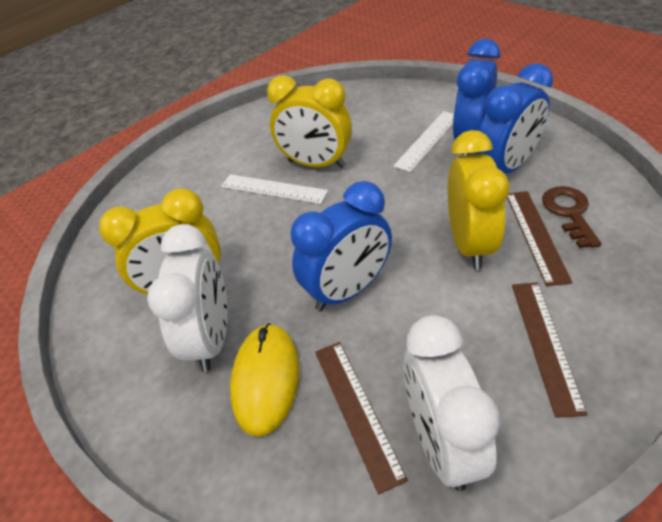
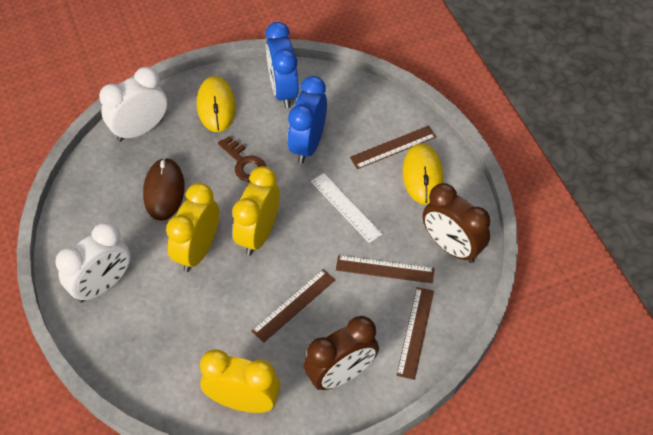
blue clock: [291,181,392,311] [453,39,500,156] [476,63,553,174] = 3 -> [265,22,299,108] [287,76,327,163] = 2
brown clock: none = 0 -> [304,316,379,390] [423,183,490,263] = 2
brown mouse: none = 0 -> [143,157,185,221] = 1
brown ruler: [315,342,408,495] [507,191,572,286] [512,282,587,418] = 3 -> [251,269,335,343] [336,255,435,283] [350,126,436,169] [397,287,434,380] = 4
white ruler: [221,174,328,204] [393,111,453,172] = 2 -> [311,173,382,243] = 1
yellow mouse: [230,323,299,437] = 1 -> [197,76,236,132] [403,143,443,205] = 2

